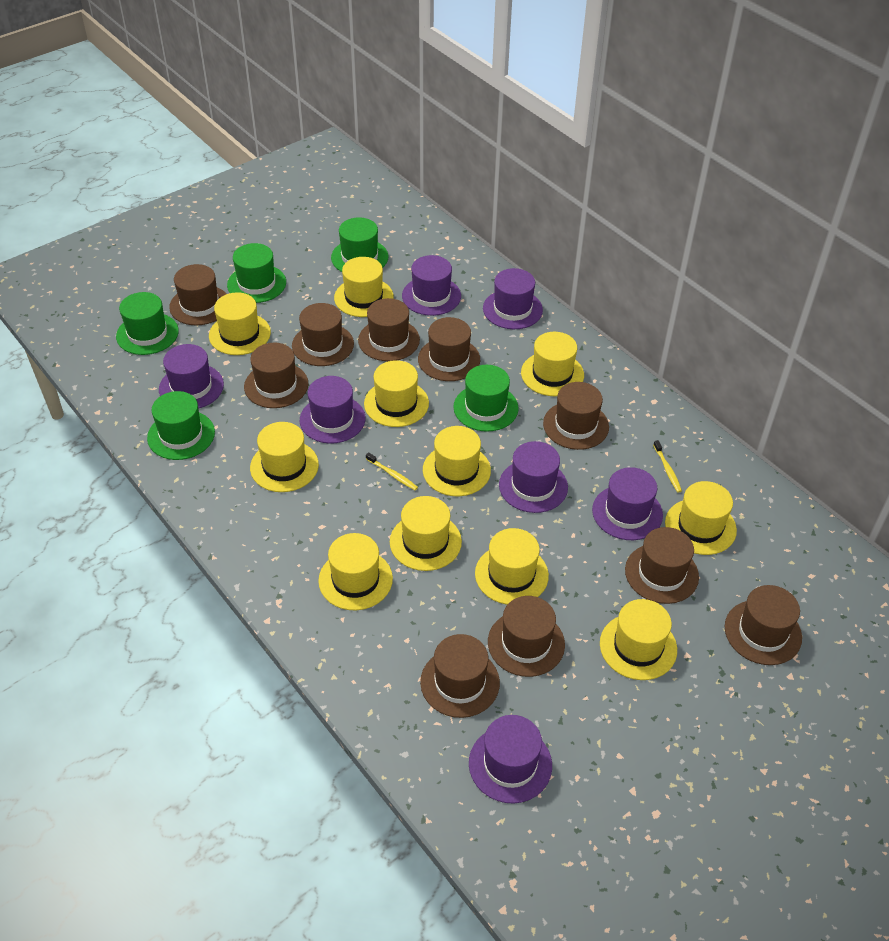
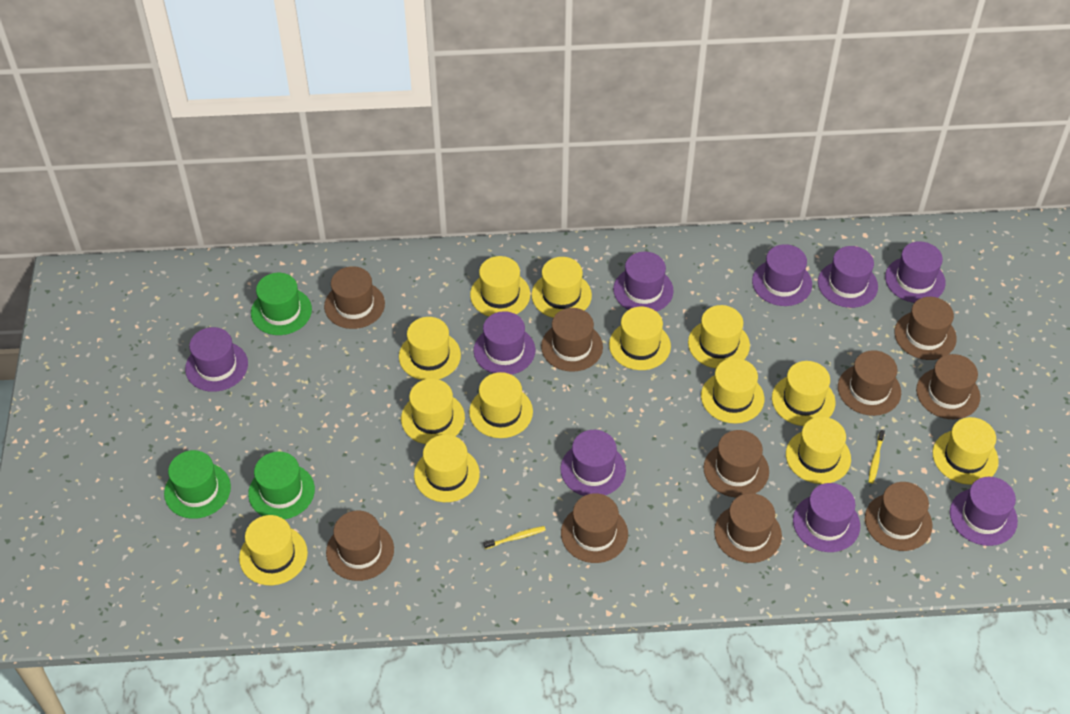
green hat: [116,292,179,355] [147,391,215,460] [227,243,286,303] [331,217,389,272] [453,365,519,432] = 5 -> [164,450,231,519] [248,452,315,520] [251,273,312,335] = 3
purple hat: [159,344,224,409] [300,376,365,444] [402,255,461,316] [469,715,552,804] [483,268,543,329] [499,441,568,513] [592,467,663,540] = 7 -> [185,327,248,392] [474,311,535,375] [560,430,626,496] [613,252,674,312] [752,244,812,306] [793,483,860,552] [818,246,878,308] [885,241,946,303] [950,477,1018,546] = 9
yellow hat: [209,292,271,355] [250,422,319,492] [318,533,393,610] [334,257,394,317] [364,360,429,427] [390,496,462,571] [423,426,491,496] [475,528,549,605] [521,332,584,396] [600,599,677,680] [665,481,737,555] = 11 -> [239,515,308,585] [399,317,461,380] [401,379,465,444] [414,435,480,502] [469,372,533,438] [470,256,530,316] [532,257,592,318] [609,307,671,370] [688,305,750,368] [701,358,764,424] [772,361,835,426] [786,417,851,484] [933,417,999,485] = 13

